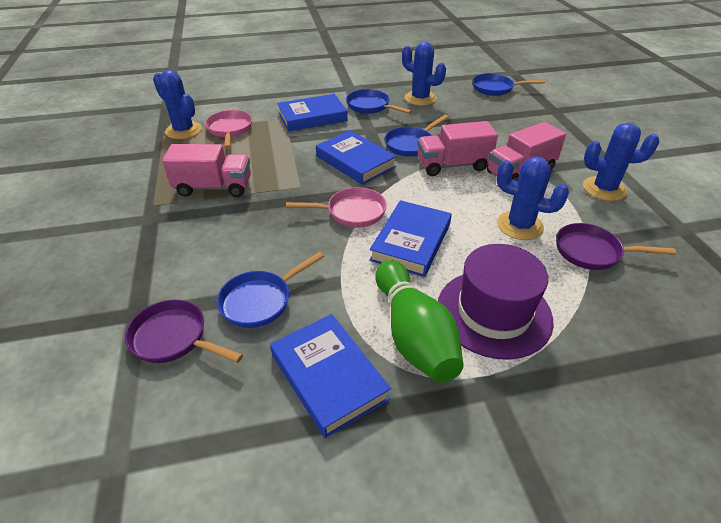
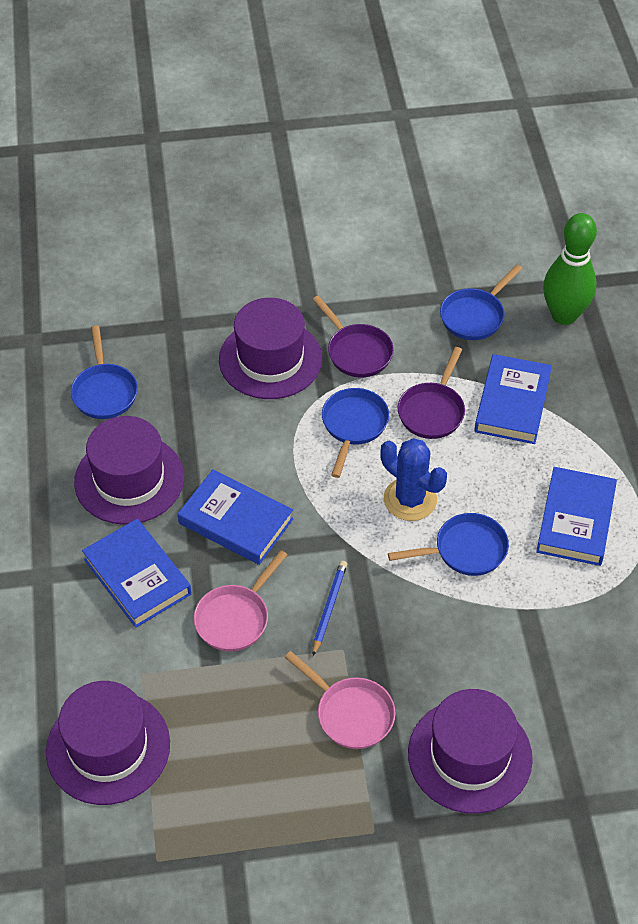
blue cactus: [153,70,202,139] [402,42,446,106] [496,157,569,240] [583,123,659,201] = 4 -> [380,438,447,521] = 1
blue pencil: none = 0 -> [313,561,347,656] = 1
pink truck: [162,144,251,197] [417,121,498,176] [487,122,566,181] = 3 -> none = 0
purple hat: [438,244,554,360] = 1 -> [46,681,170,805] [74,416,184,525] [219,298,322,399] [408,689,533,814] = 4

